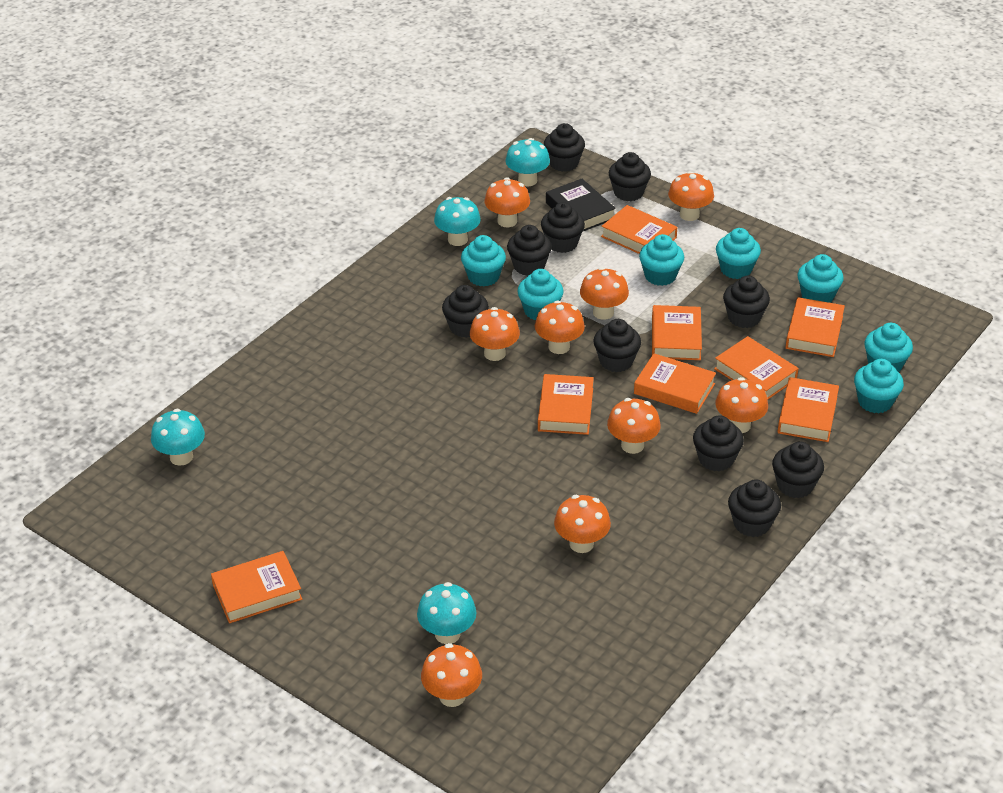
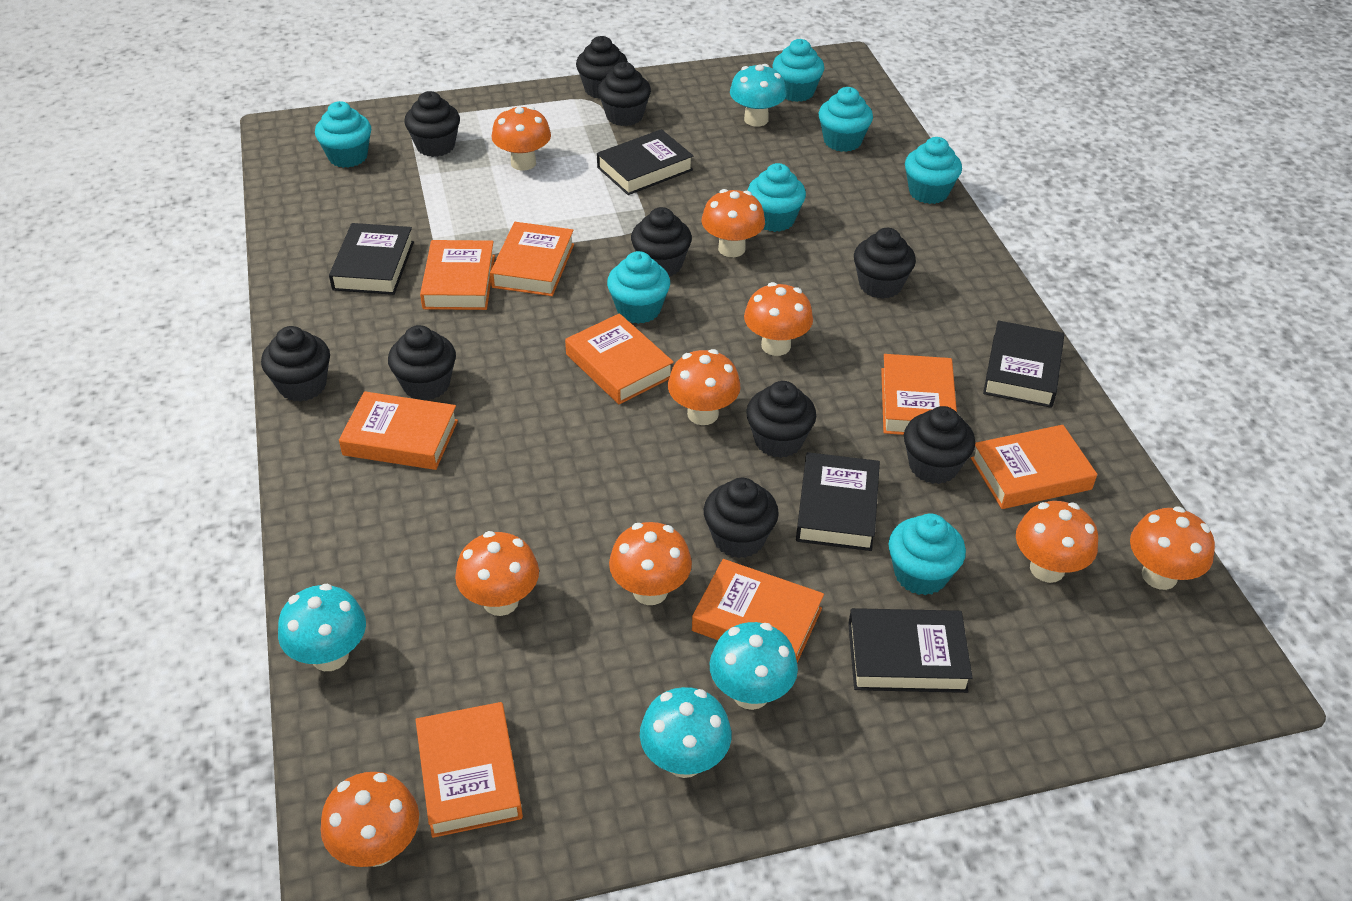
black book: [546,179,616,232] = 1 -> [329,223,414,295] [597,129,693,195] [796,452,880,551] [848,608,973,693] [983,320,1064,408] = 5

